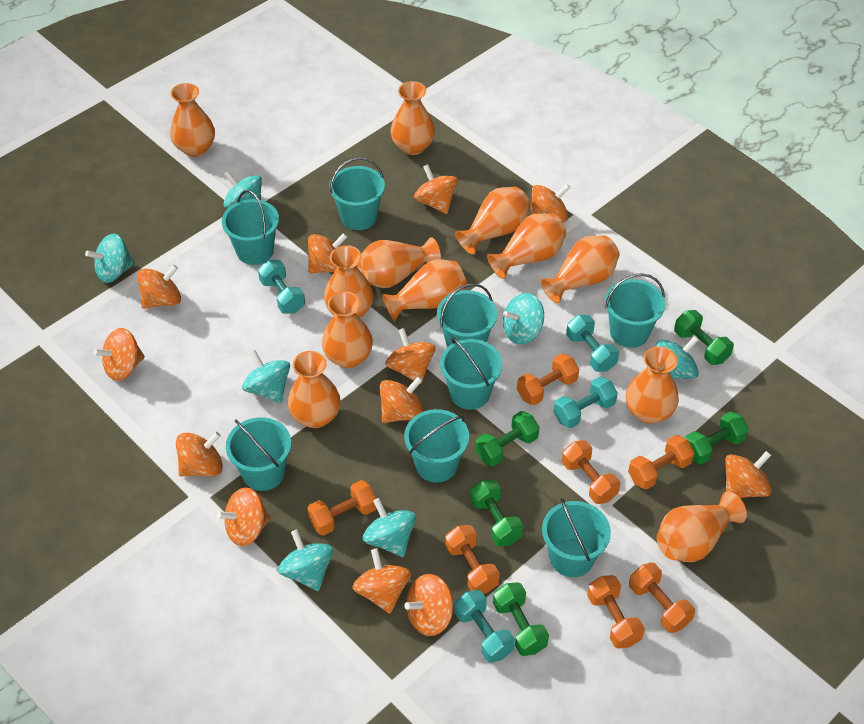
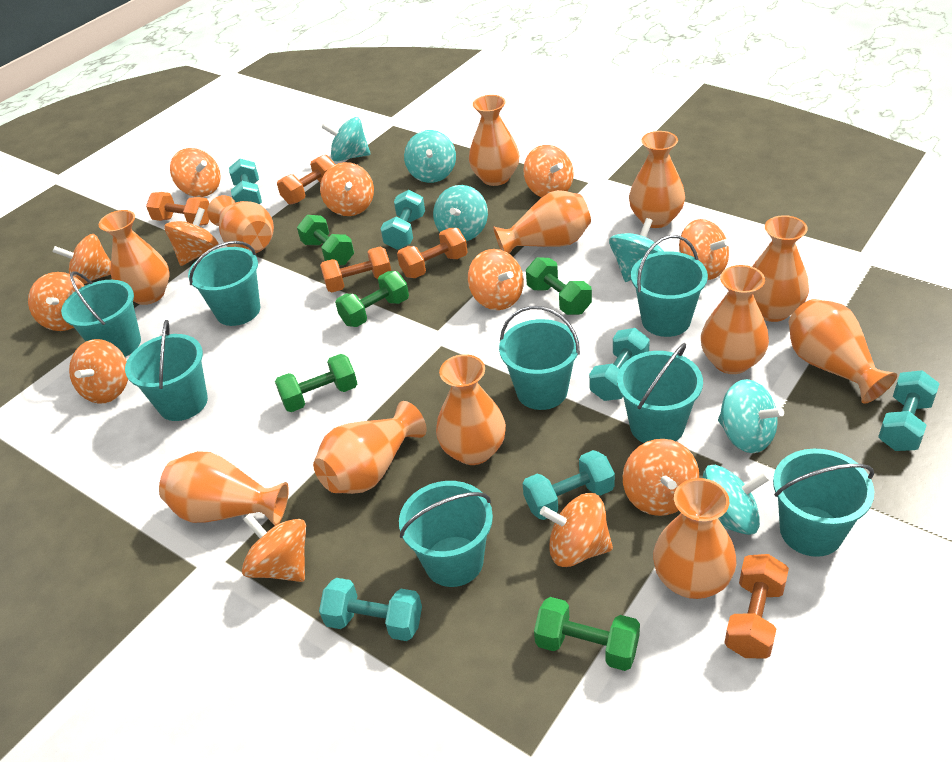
orange dumbbell: [307,480,376,536] [445,525,500,594] [517,354,579,405] [562,440,620,504] [587,575,645,649] [628,435,695,490] [629,562,695,633] = 7 -> [146,192,209,226] [277,155,335,204] [320,247,391,292] [397,228,467,278] [724,554,789,658] = 5
turquoise dumbbell: [258,260,305,314] [454,590,515,663] [553,377,618,428] [566,315,619,372] = 4 -> [229,159,262,204] [319,578,422,641] [381,190,425,250] [522,450,615,520] [589,328,650,401] [878,370,940,451] = 6
turquoise spinning top: [85,234,135,283] [223,171,262,209] [242,350,290,403] [278,530,334,591] [363,498,416,557] [503,293,544,344] [656,336,699,380] = 7 -> [321,117,371,162] [404,130,456,183] [433,185,488,241] [609,218,664,282] [703,465,770,535] [718,379,784,453] = 6

